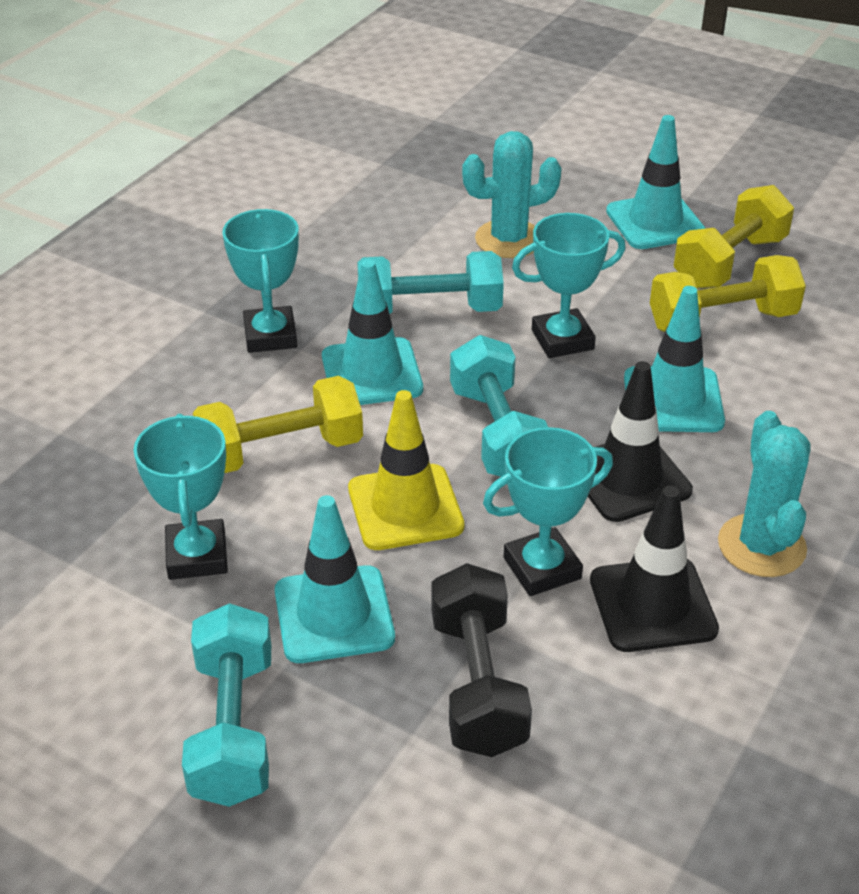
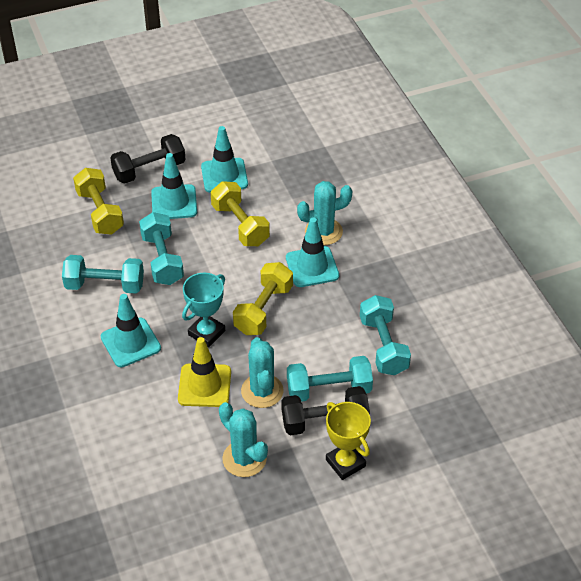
black dumbbell: [431,563,532,757] = 1 -> [110,134,186,184] [282,386,370,435] = 2
black traffic cone: [588,361,693,522] [590,486,719,652] = 2 -> none = 0
turquoise cactus: [462,131,562,258] [718,411,810,577] = 2 -> [219,402,268,477] [241,337,284,408] [297,181,352,245] = 3
turquoise dumbbell: [182,603,271,807] [357,251,504,314] [450,335,548,477] = 3 -> [62,255,144,294] [139,212,184,285] [287,356,373,402] [360,295,411,375] = 4
turquoise trophy: [133,414,228,580] [222,209,299,353] [483,427,613,596] [512,213,626,358] = 4 -> [182,273,225,347] = 1
yellow trophy: none = 0 -> [326,402,371,480] = 1

